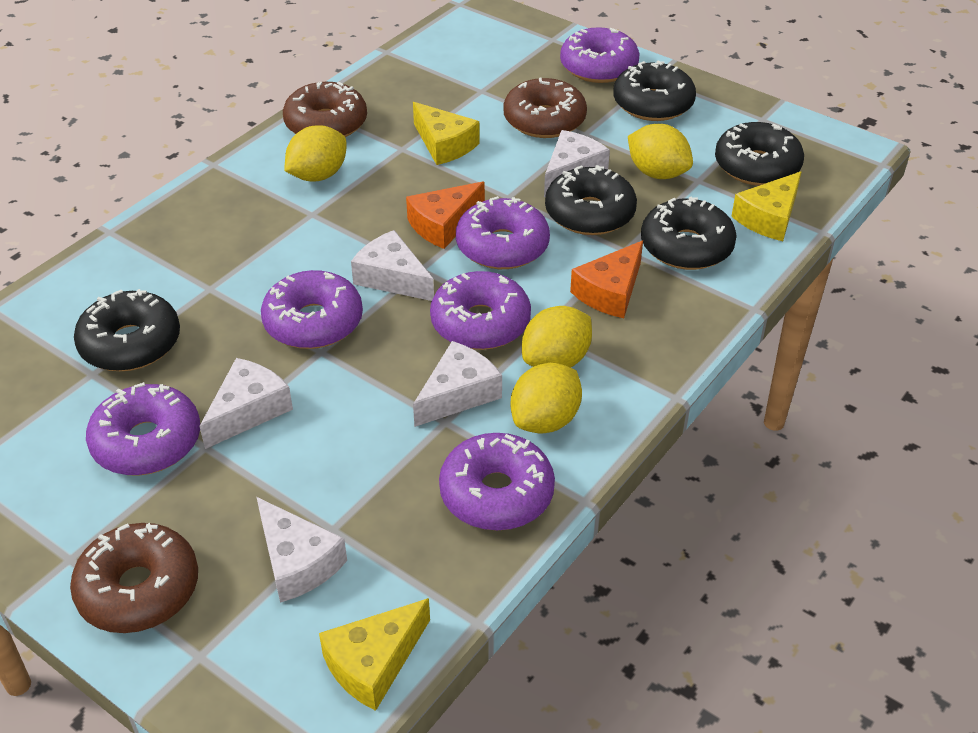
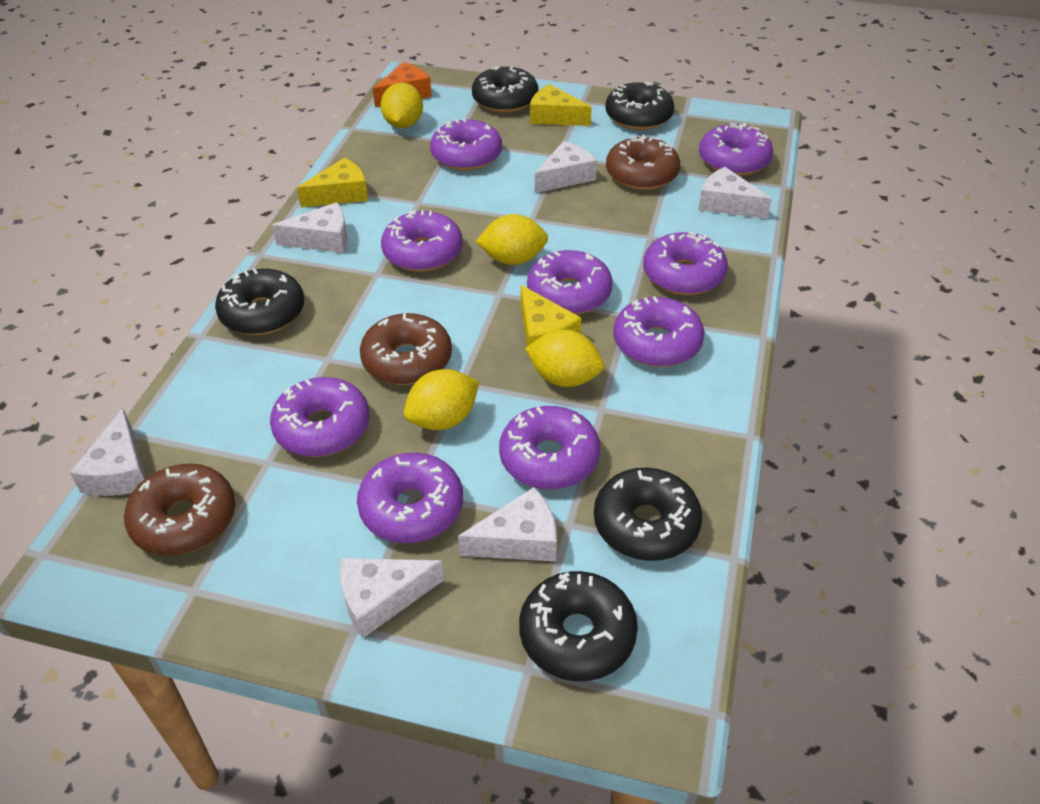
orange cheese: [406,182,485,249] [570,241,643,318] = 2 -> [373,62,432,107] = 1
purple donut: [86,382,200,475] [261,270,363,349] [430,271,531,350] [439,433,555,531] [456,196,550,269] [560,27,640,83] = 6 -> [270,377,369,457] [357,453,463,543] [381,210,462,272] [430,118,502,171] [499,406,600,490] [527,250,612,315] [613,296,705,367] [643,232,728,295] [699,123,773,176] = 9
white cheese: [199,358,293,449] [257,497,347,603] [351,230,434,301] [413,341,502,427] [544,130,610,197] = 5 -> [70,408,146,496] [272,202,348,253] [340,558,444,638] [458,487,557,562] [535,141,597,193] [699,167,772,219] = 6

